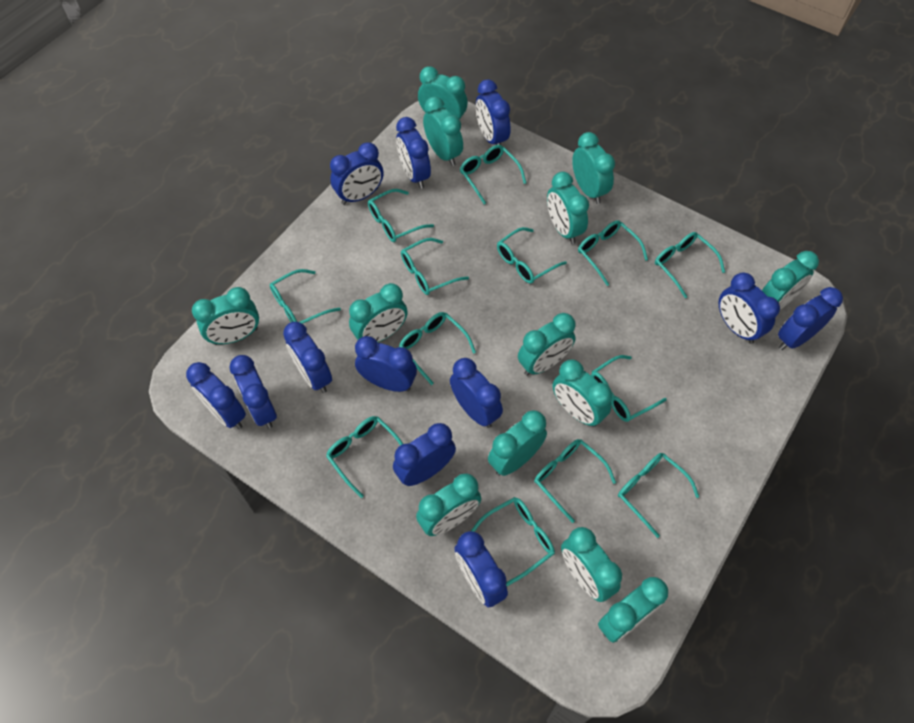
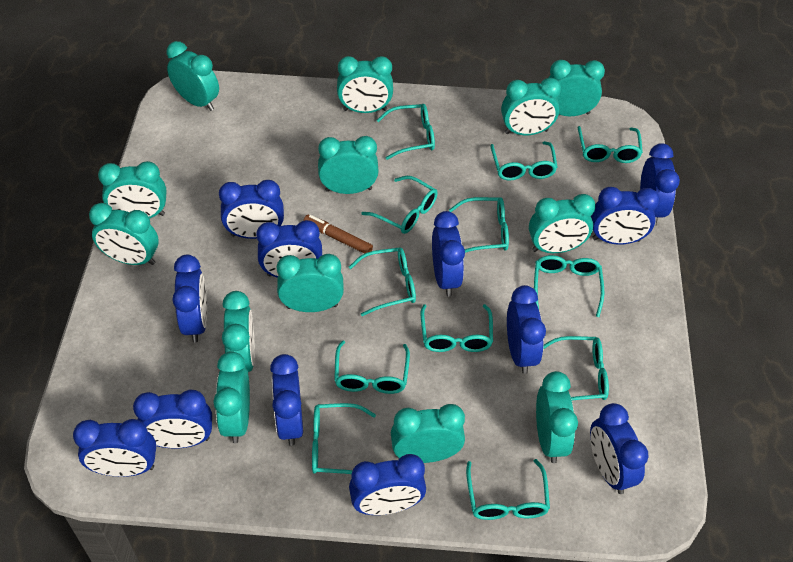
brown marker: none = 0 -> [304,215,373,254] = 1
turquoise glasses: [270,269,341,324] [326,416,403,498] [368,189,434,242] [399,312,476,385] [401,238,469,295] [460,145,526,205] [471,497,555,586] [497,227,567,284] [534,439,616,523] [578,220,648,286] [591,355,667,422] [618,453,699,538] [655,232,725,298] = 13 -> [312,403,376,474] [334,341,410,394] [349,248,416,316] [361,176,438,234] [377,104,435,160] [420,304,493,352] [449,197,509,253] [466,459,550,520] [490,141,558,181] [534,255,604,317] [543,336,609,400] [578,126,643,163] = 12

